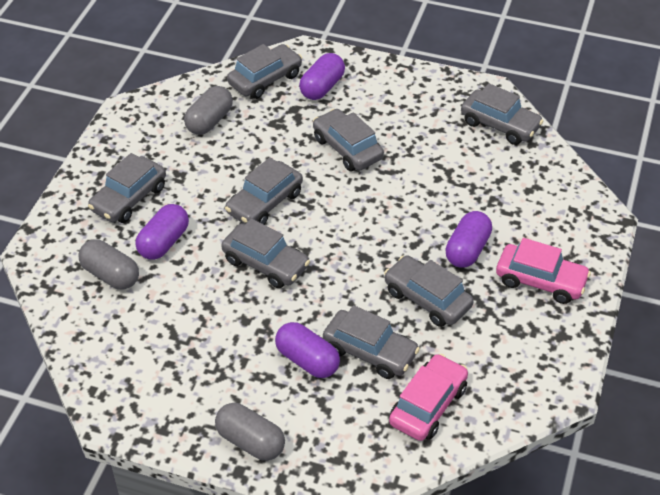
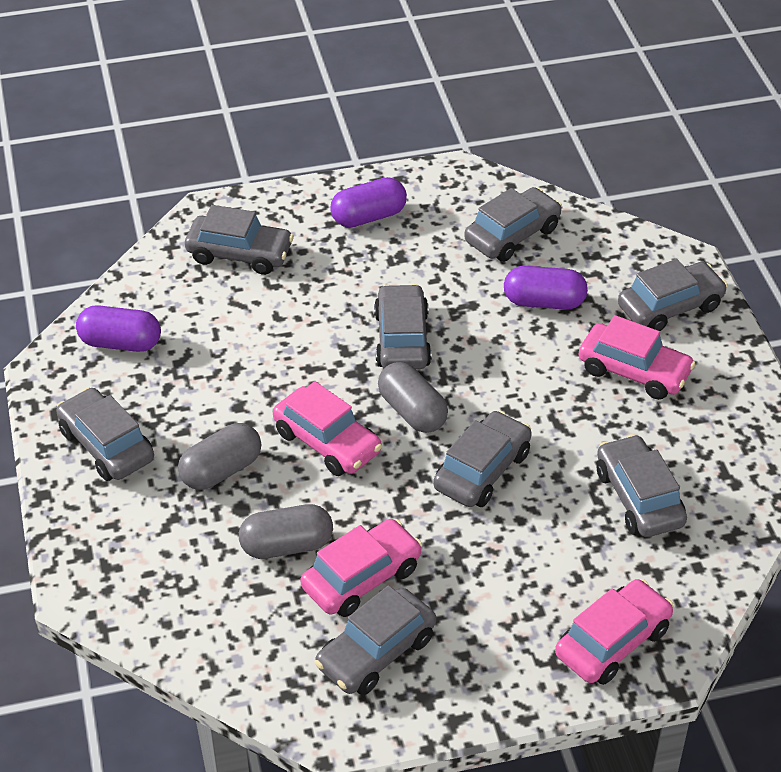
pink car: [389,354,468,441] [496,238,591,304] = 2 -> [273,381,382,476] [300,519,422,617] [555,579,674,685] [578,315,696,400] = 4
purple capsule: [135,204,189,260] [275,322,340,378] [299,53,345,100] [445,211,492,268] = 4 -> [76,305,161,352] [330,177,407,228] [504,266,588,310] = 3

